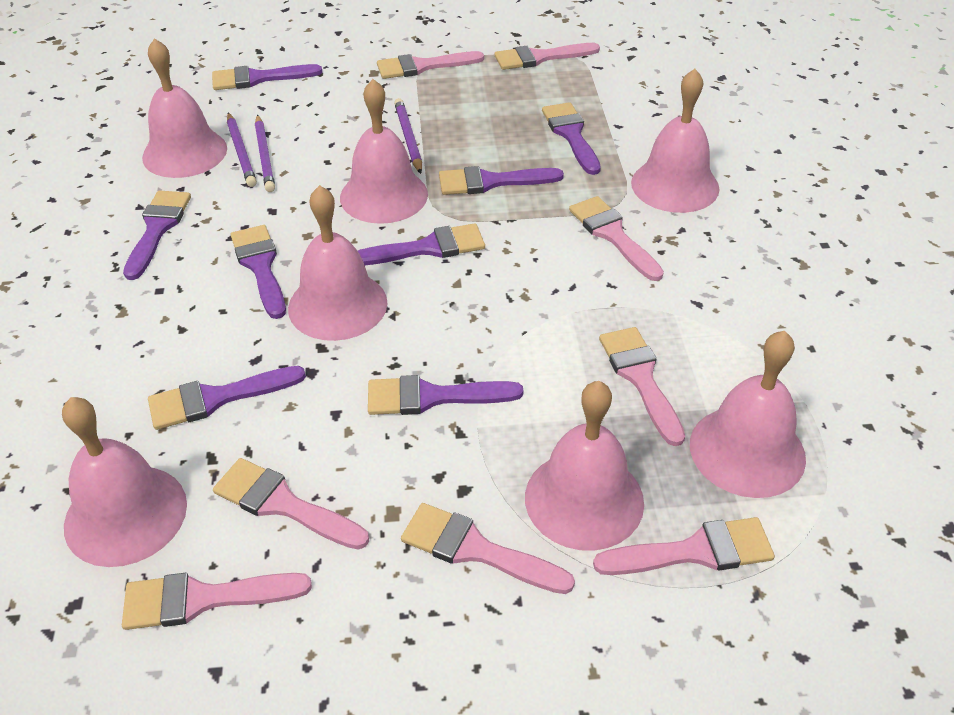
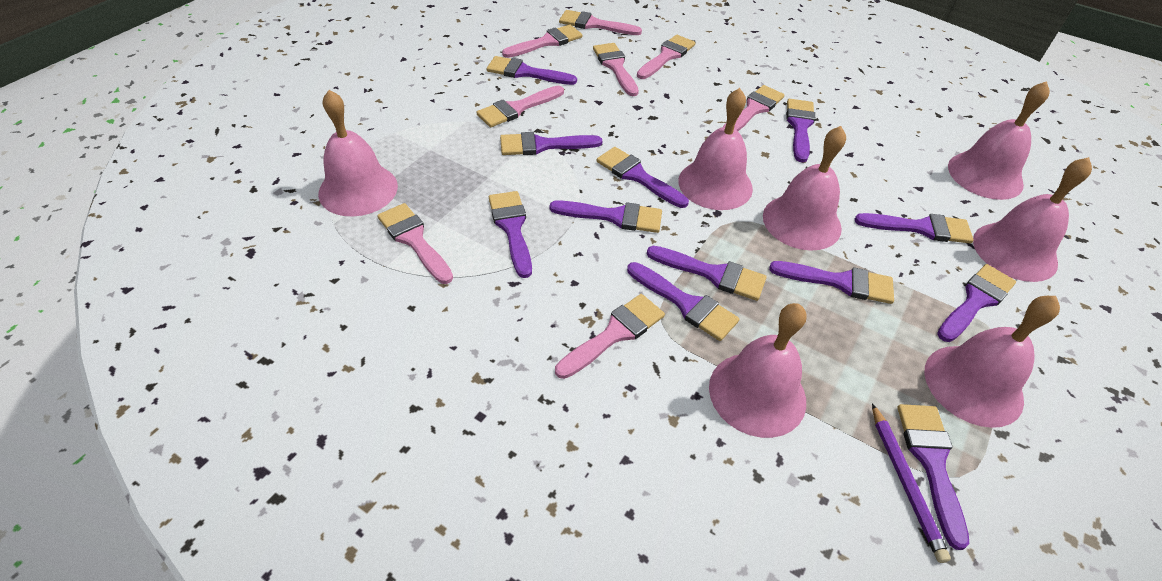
purple brush: [123,190,191,280] [148,366,306,430] [212,64,323,90] [231,225,286,319] [358,223,485,265] [368,375,523,415] [439,166,564,195] [542,102,601,175] = 8 -> [487,56,577,85] [489,191,532,278] [500,132,602,155] [550,200,662,233] [597,147,689,208] [627,262,740,341] [647,246,767,301] [769,261,894,304] [786,99,815,163] [855,213,974,243] [897,404,969,550] [937,264,1016,342] = 12
purple pencil: [227,112,257,187] [255,115,275,192] [394,98,422,174] = 3 -> [872,403,951,563] = 1

